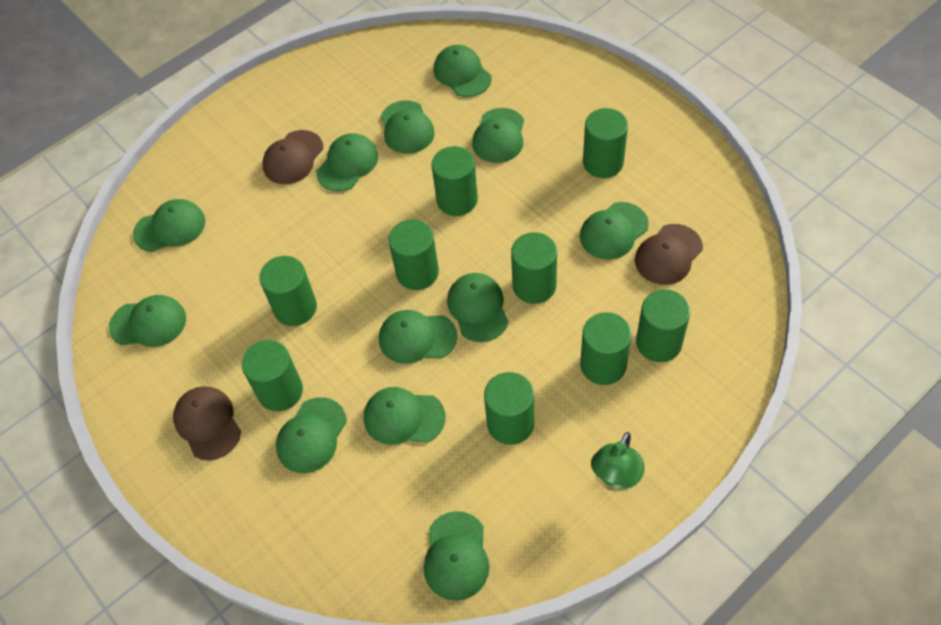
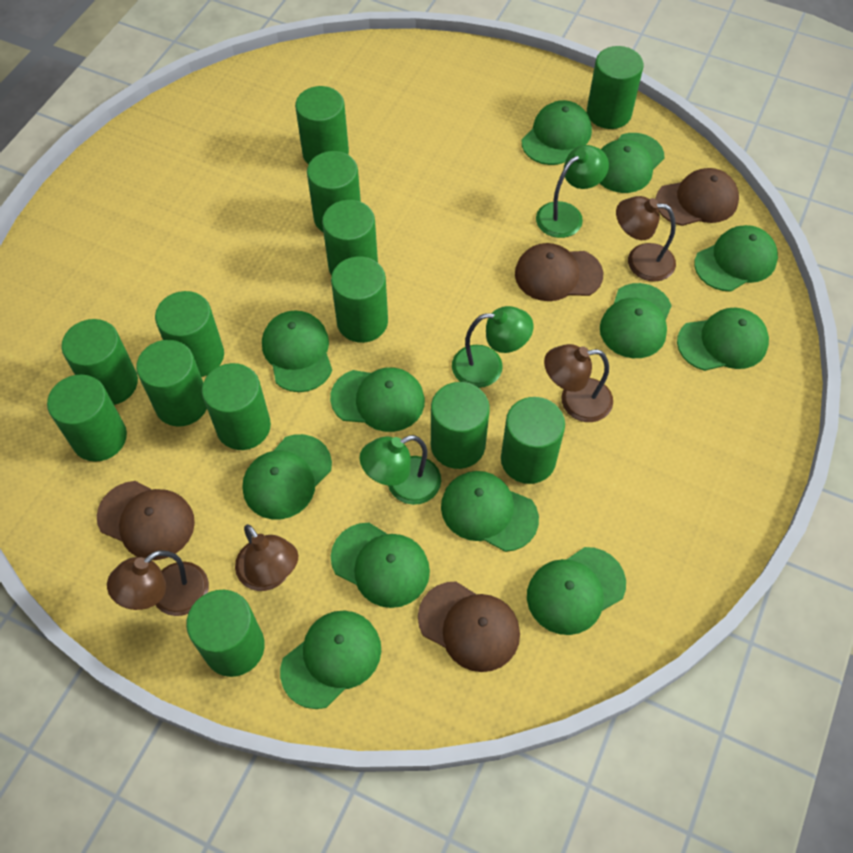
brown cap: [173,386,241,461] [262,130,323,184] [635,224,703,285] = 3 -> [97,481,195,560] [418,582,520,672] [515,243,603,301] [656,168,739,226] = 4
brown lamp: none = 0 -> [107,550,209,616] [235,524,298,591] [544,344,613,422] [616,196,676,282] = 4
green cylinder: [242,340,303,411] [259,256,317,326] [389,219,439,290] [431,146,478,216] [484,372,534,445] [511,232,557,304] [580,312,632,385] [583,108,628,178] [636,289,690,362] = 9 -> [47,375,127,462] [61,319,138,405] [136,340,207,427] [155,291,224,377] [186,590,265,677] [202,363,271,450] [295,86,349,165] [307,151,361,233] [322,200,378,275] [331,256,388,343] [431,382,490,469] [501,397,565,484] [587,46,643,129] = 13
green lamp: [591,432,644,489] = 1 -> [360,435,441,505] [452,306,533,388] [536,145,609,238] = 3

